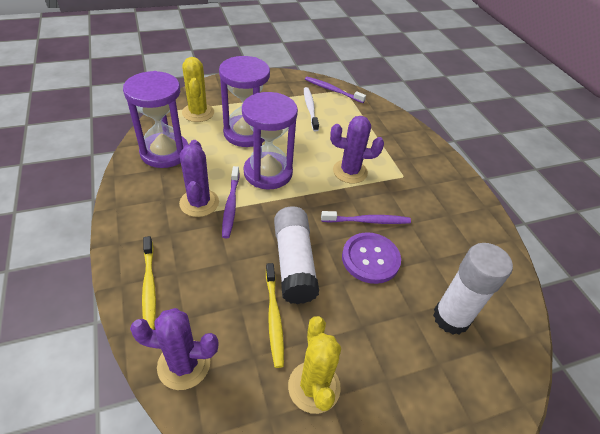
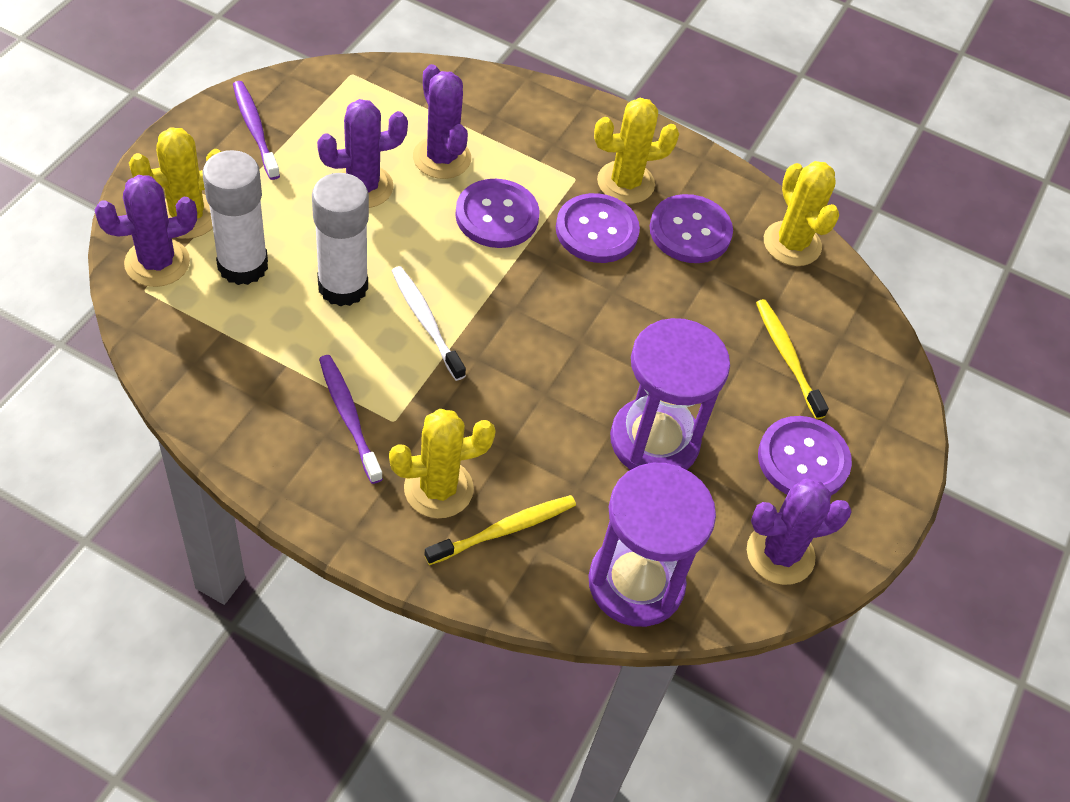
purple button: [342,232,401,284] = 1 -> [455,179,540,248] [556,193,640,263] [650,194,733,263] [758,416,852,495] = 4
purple cactus: [130,308,219,390] [179,140,219,217] [330,116,384,184] = 3 -> [95,175,197,287] [317,99,408,208] [413,64,471,179] [747,478,852,585] = 4
purple hourglass: [123,71,189,168] [219,56,270,147] [242,92,298,190] = 3 -> [588,463,716,627] [610,318,730,470] = 2
purple toothbrush: [222,166,240,238] [305,77,366,103] [321,211,411,224] = 3 -> [233,81,280,180] [319,355,383,484] = 2
yellow cactus: [182,57,214,122] [288,316,341,414] = 2 -> [129,127,221,239] [389,409,496,518] [594,98,679,204] [764,161,839,266] = 4

